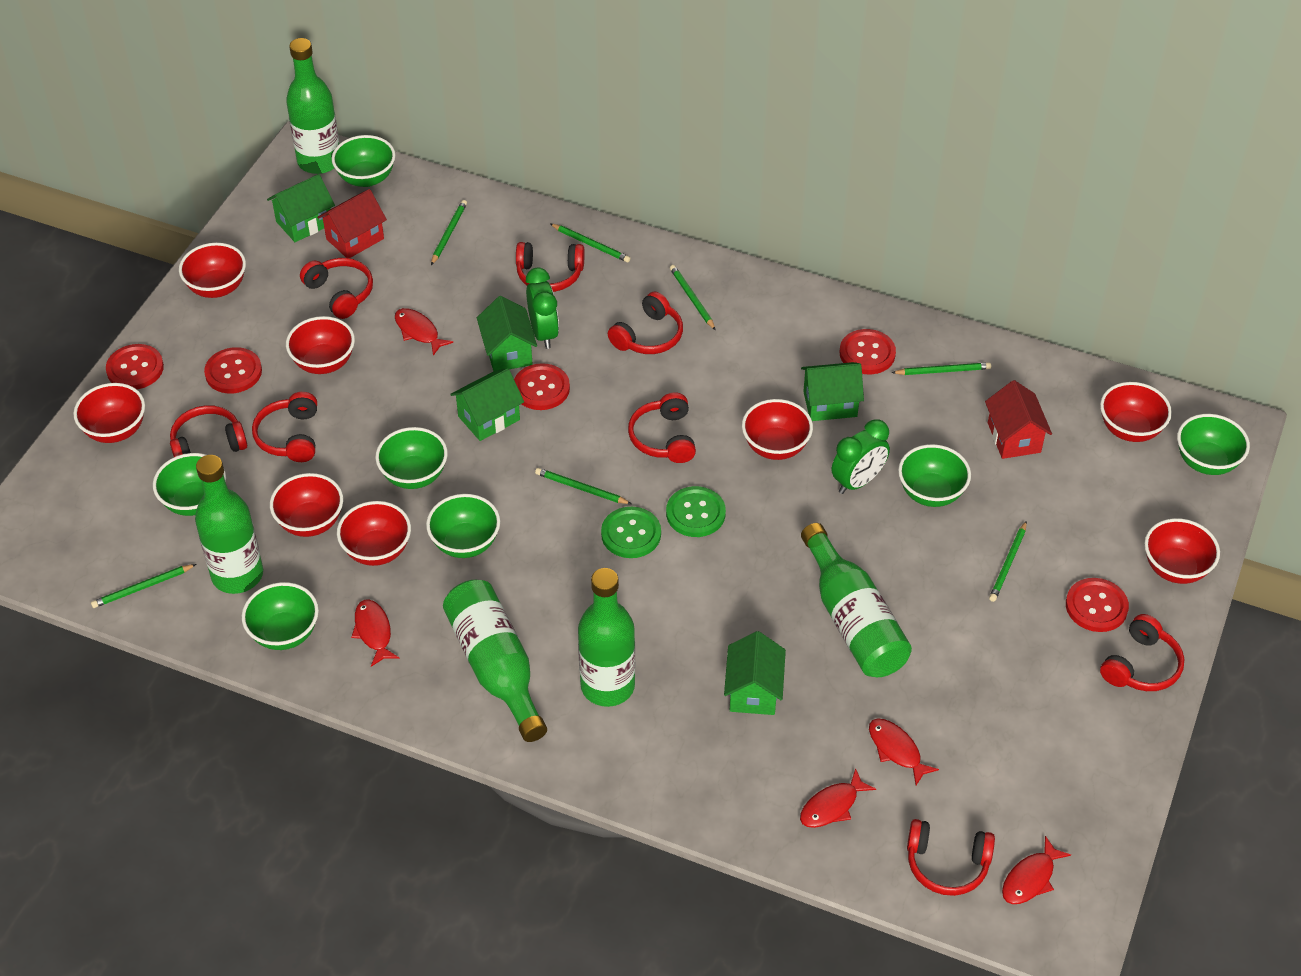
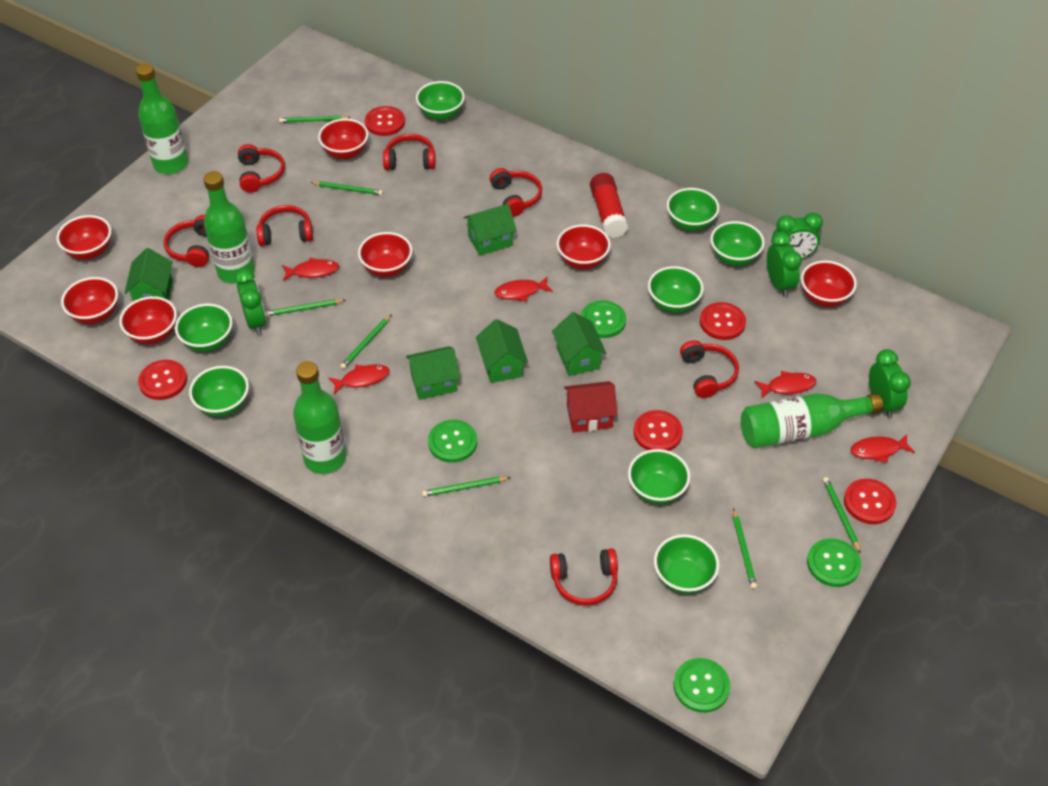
green bottle: [195,455,263,594] [286,38,339,174] [443,580,547,742] [578,568,635,707] [801,523,912,677] = 5 -> [136,63,188,174] [203,171,255,283] [293,361,346,474] [741,393,883,448] = 4
green bowl: [153,453,226,516] [242,582,319,650] [332,135,395,187] [375,427,448,489] [426,494,500,558] [898,444,971,507] [1177,414,1250,475] = 7 -> [175,304,233,352] [189,366,249,417] [416,81,465,121] [628,449,690,505] [648,266,704,313] [654,534,719,594] [667,188,719,231] [710,221,765,266] = 8
green button: [601,507,661,558] [666,486,726,537] = 2 -> [428,420,477,463] [581,300,626,338] [673,658,730,713] [807,538,861,587] = 4
green clock: [526,268,559,349] [832,419,890,494] = 2 -> [234,269,266,335] [767,231,802,297] [772,213,823,259] [869,349,911,418] = 4
red bowl: [73,383,145,443] [179,243,246,298] [270,473,343,537] [286,316,355,374] [337,501,411,566] [742,399,813,460] [1100,382,1172,442] [1144,518,1220,584] = 8 -> [57,215,111,260] [61,277,118,324] [119,296,177,344] [318,118,368,159] [358,232,412,277] [557,224,611,269] [801,261,857,307] = 7
red glue stick: none = 0 -> [590,173,628,238] = 1
red headphones: [170,405,247,457] [252,392,317,462] [300,258,373,319] [516,242,584,292] [608,292,683,354] [628,393,696,463] [907,819,995,896] [1100,614,1184,691] = 8 -> [164,215,209,267] [238,144,285,193] [256,205,313,246] [383,134,436,170] [490,168,542,217] [550,548,618,606] [680,340,739,398] = 7
red house: [317,189,387,258] [985,380,1052,459] = 2 -> [564,381,618,433] = 1

